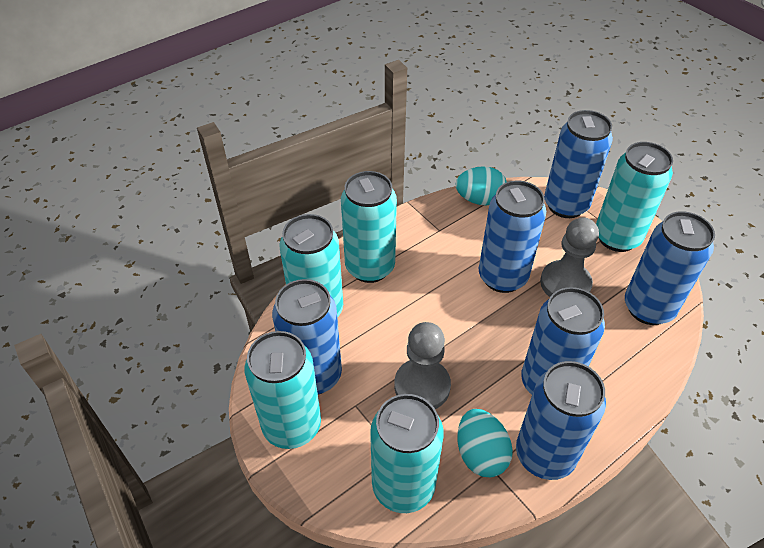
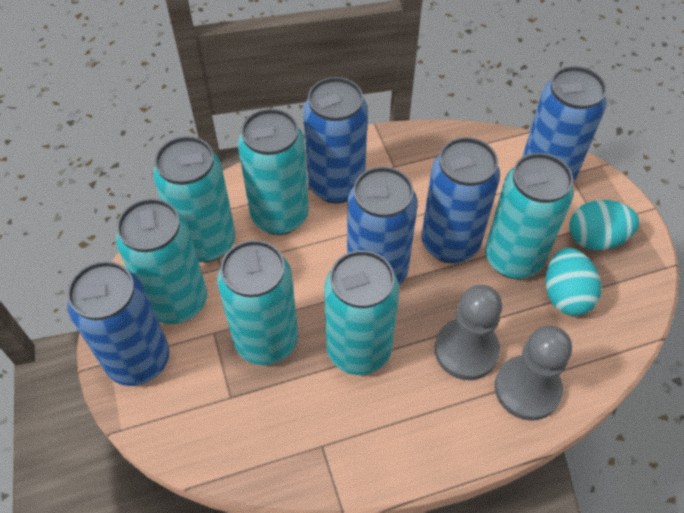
blue can: [272,279,342,394] [479,181,546,293] [516,361,606,480] [521,287,605,395] [544,110,613,218] [625,211,715,325] = 6 -> [67,261,169,386] [303,77,368,204] [347,167,417,285] [421,137,500,263] [522,66,607,183] = 5
turquoise can: [244,331,321,449] [279,214,343,318] [341,171,397,283] [370,394,444,513] [596,142,673,252] = 5 -> [116,198,207,324] [153,136,235,262] [217,240,298,365] [238,109,309,235] [324,250,399,375] [485,153,574,279] = 6

